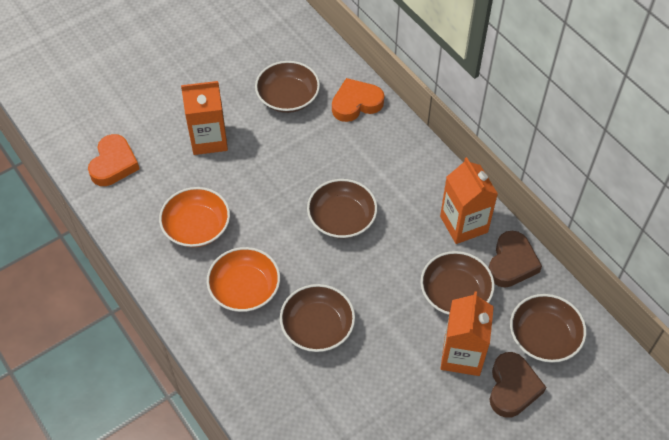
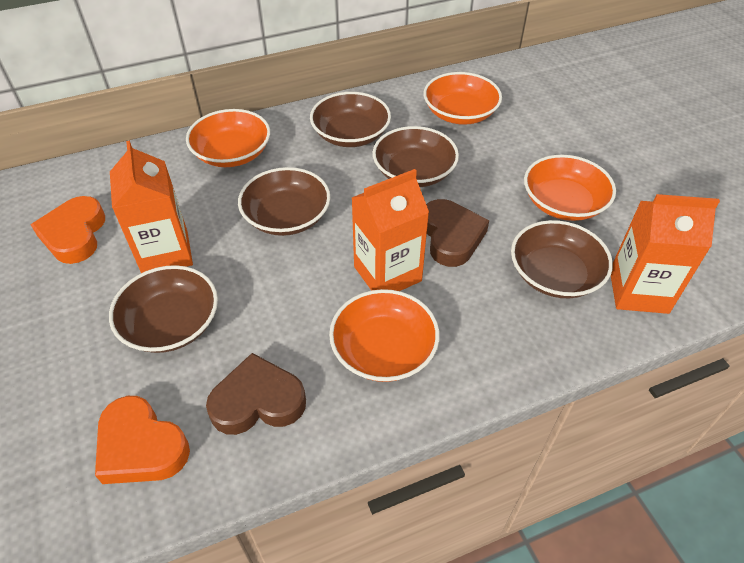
orange bowl: [159,187,230,247] [207,247,280,312] = 2 -> [186,109,270,167] [329,289,440,382] [424,72,502,125] [524,155,616,221] = 4

